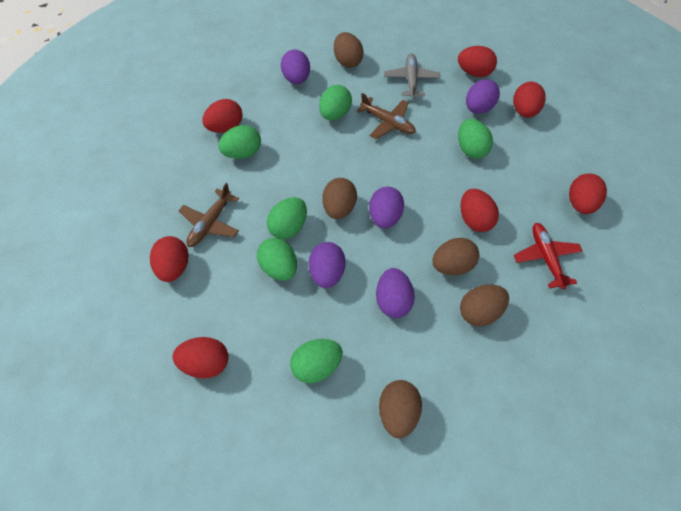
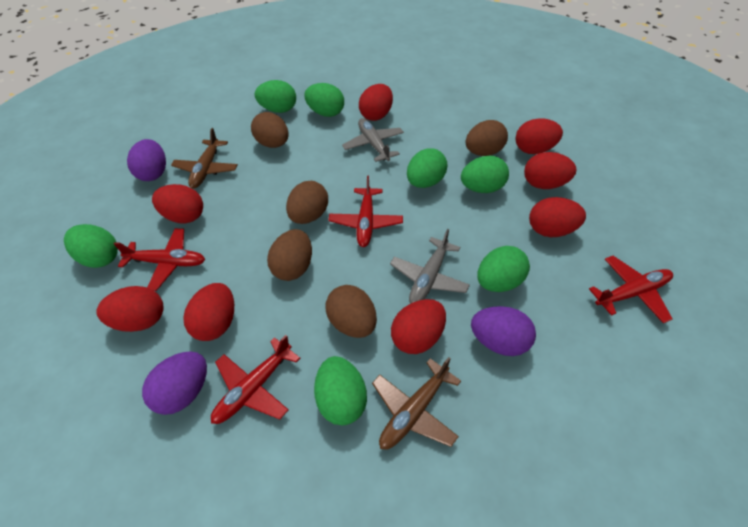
green egg: [218,125,261,159] [257,238,297,281] [267,197,307,239] [290,339,343,383] [319,85,352,120] [458,119,493,159] = 6 -> [64,224,118,268] [255,80,296,113] [304,83,344,117] [314,356,367,425] [407,148,447,188] [461,156,509,193] [477,246,530,292] = 7
grey plane: [384,53,440,99] = 1 -> [342,118,404,162] [390,229,470,304] = 2
purple egg: [281,49,310,84] [309,242,346,288] [369,187,404,229] [376,268,415,318] [466,79,500,114] = 5 -> [127,139,166,181] [142,351,207,415] [471,306,536,356] = 3
red egg: [150,236,189,282] [173,337,228,378] [202,99,243,133] [458,46,497,77] [460,189,499,232] [513,82,546,118] [569,174,607,214] = 7 -> [96,286,164,332] [152,184,203,224] [183,283,234,341] [359,84,393,121] [391,299,446,354] [516,118,563,154] [524,152,576,189] [529,197,586,237] = 8
red plane: [514,223,583,289] = 1 -> [114,228,205,291] [211,335,300,424] [328,175,403,247] [589,256,673,323] = 4

